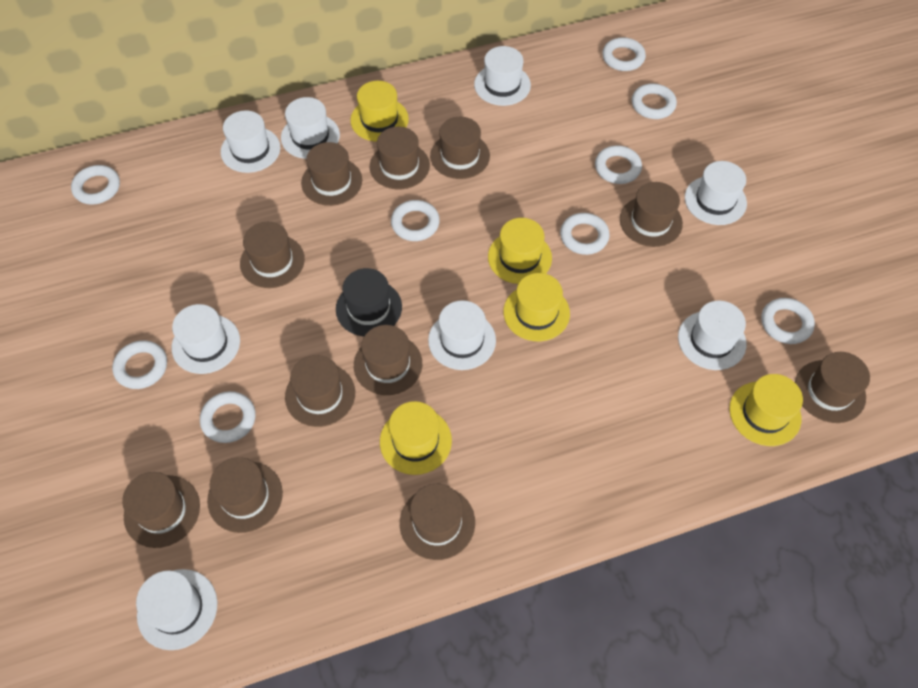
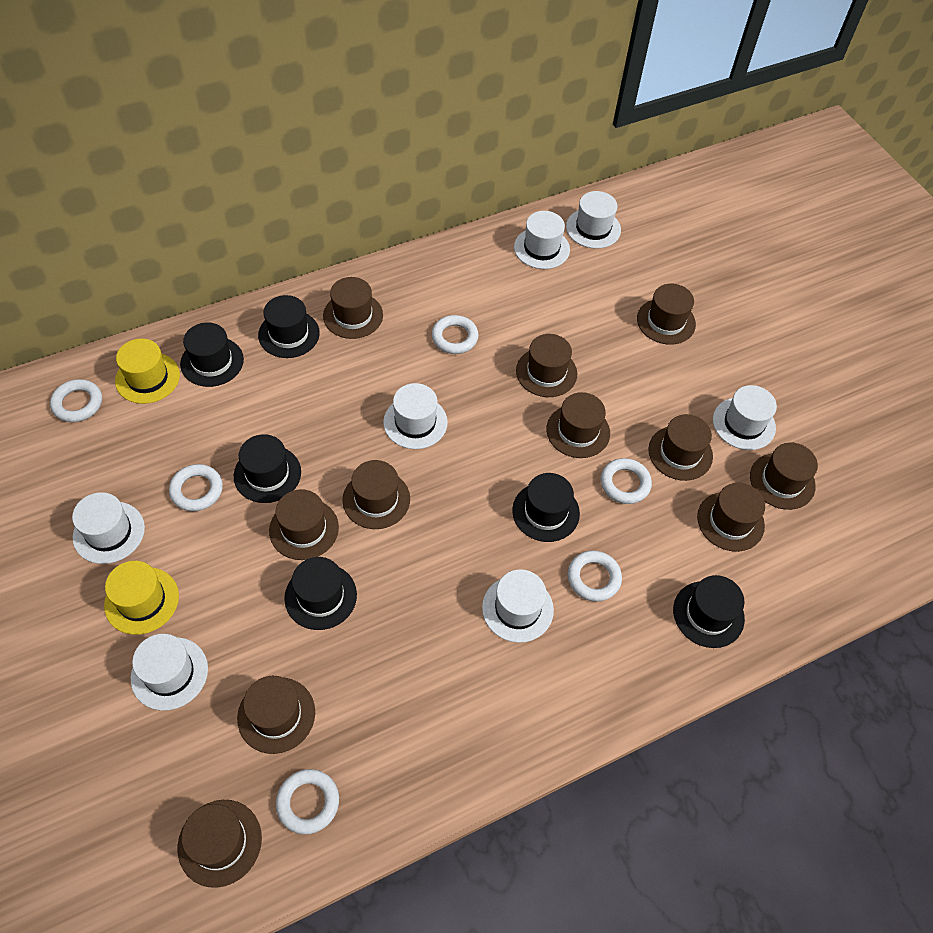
black hat: [336,268,402,336] = 1 -> [180,323,244,387] [234,434,301,503] [258,295,320,358] [284,557,357,630] [512,473,580,542] [673,575,745,648] = 6
white hat: [136,569,217,650] [172,304,240,374] [221,110,280,173] [281,97,340,159] [428,300,496,370] [474,46,531,106] [678,301,746,370] [685,161,747,225] = 8 -> [72,492,145,564] [131,634,208,711] [383,383,448,449] [482,569,554,643] [514,211,570,269] [566,191,621,249] [713,385,777,450] = 7
white ring: [71,165,120,205] [112,340,167,389] [200,391,256,443] [391,200,440,241] [560,213,610,255] [595,145,642,184] [602,37,646,71] [632,84,677,119] [761,298,815,344] = 9 -> [50,379,102,422] [169,464,223,511] [276,769,339,834] [432,315,479,354] [568,550,622,602] [600,458,652,504] = 6
yellow hat: [350,81,409,142] [380,401,452,475] [488,218,552,284] [503,273,570,341] [729,374,803,446] = 5 -> [104,561,179,635] [115,339,180,404] = 2

